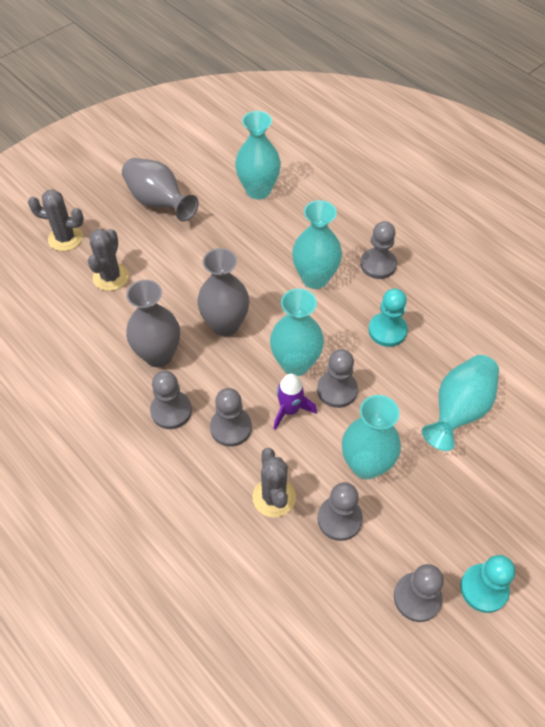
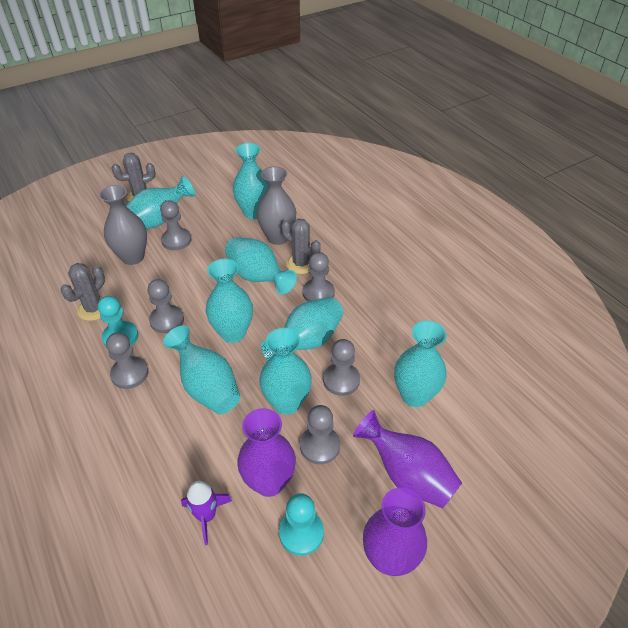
grey vase: [122,158,199,221] [126,280,180,367] [197,248,249,336] = 3 -> [99,185,147,265] [257,166,297,245] = 2
purple vase: none = 0 -> [237,408,296,497] [353,410,462,508] [363,487,427,576] = 3
turquoise vase: [235,111,281,199] [270,289,324,376] [292,200,342,289] [342,395,401,479] [422,355,499,451] = 5 -> [126,176,195,229] [163,326,240,414] [206,259,253,343] [225,237,297,295] [233,143,268,219] [259,328,312,415] [261,297,343,361] [394,320,447,407] = 8

